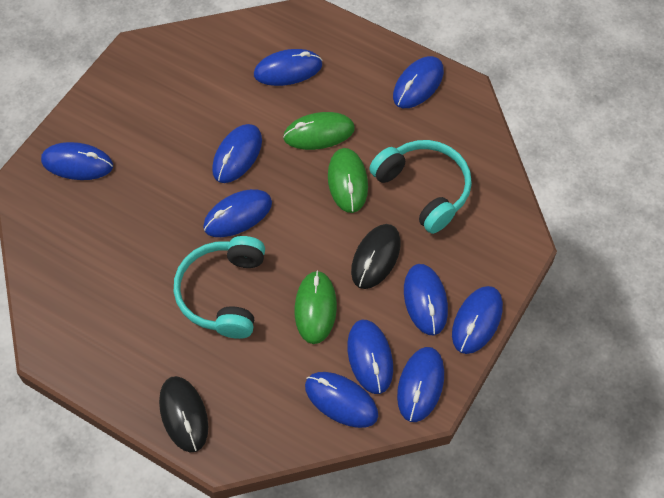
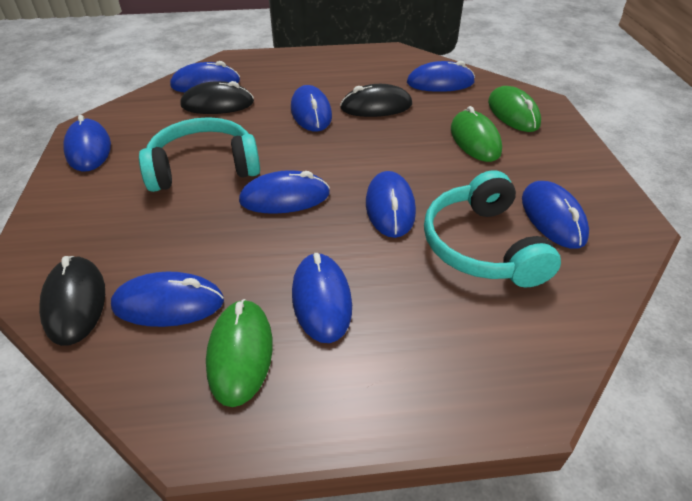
black mouse: [159,376,208,453] [351,224,401,289] = 2 -> [39,256,105,346] [180,81,254,114] [340,84,412,117] = 3
blue mouse: [41,142,113,180] [203,189,272,237] [212,124,262,183] [254,49,322,86] [305,372,378,428] [347,320,393,394] [393,56,444,108] [397,347,444,422] [404,264,448,335] [452,286,503,354] = 10 -> [63,115,111,172] [111,272,224,327] [170,61,240,93] [239,170,330,214] [291,85,332,131] [292,253,352,343] [366,171,416,238] [407,61,475,92] [522,181,589,249] = 9

